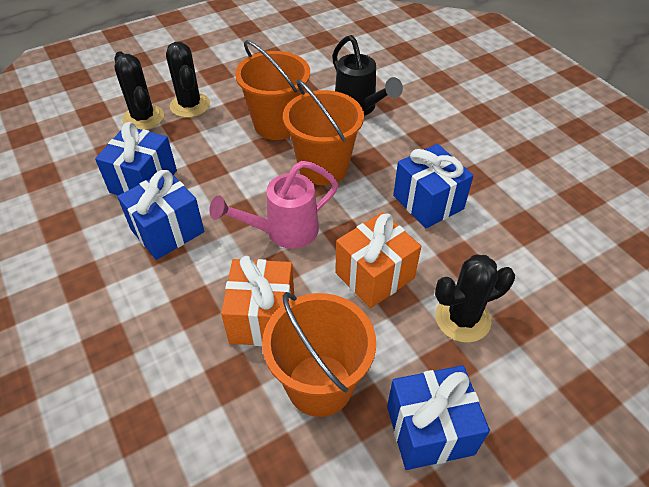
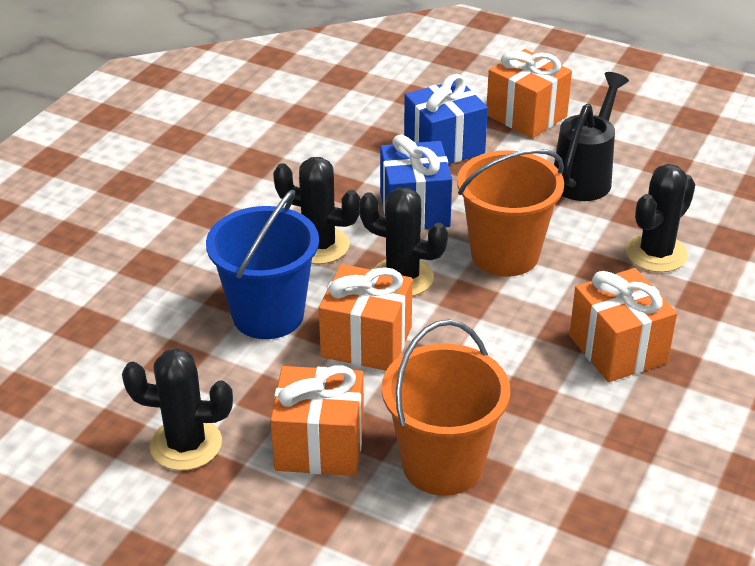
black cactus: [114,51,164,130] [166,42,210,118] [435,254,515,343] = 3 -> [122,348,233,470] [273,157,361,264] [359,188,448,296] [626,164,695,272] = 4
blue bucket: none = 0 -> [206,190,319,339] = 1
blue gift: [95,122,177,195] [117,170,204,260] [387,365,490,470] [393,144,474,228] = 4 -> [380,134,452,230] [404,74,488,164] = 2
orange bucket: [235,40,310,140] [262,292,376,417] [283,79,364,185] = 3 -> [382,320,510,496] [457,149,564,276] = 2
orange gift: [221,256,294,346] [335,212,421,308] = 2 -> [270,365,364,476] [319,264,412,371] [487,49,572,138] [569,268,677,382] = 4
pink watering can: [209,161,338,249] = 1 -> none = 0

